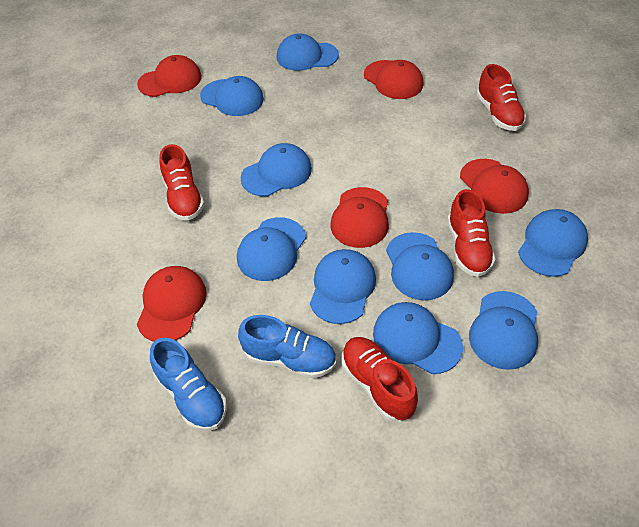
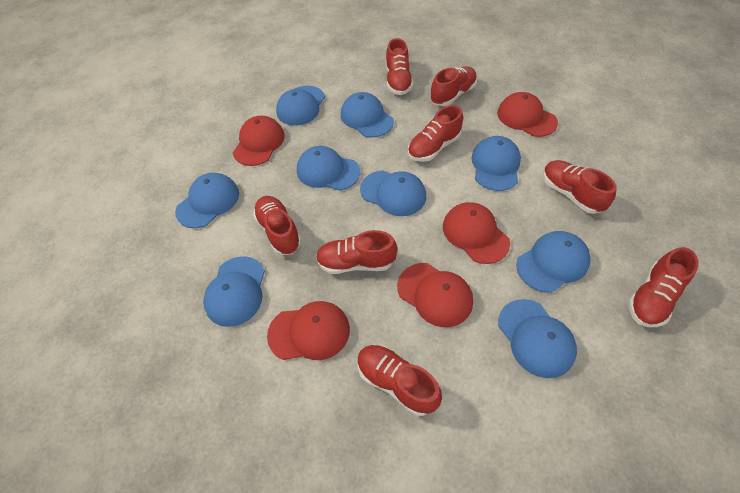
blue shoe: [150,338,227,431] [238,315,336,378] = 2 -> none = 0
red shoe: [159,144,204,221] [342,337,418,421] [447,189,496,277] [476,64,526,131] = 4 -> [253,196,301,255] [316,230,398,274] [358,345,442,416] [386,38,413,95] [408,105,463,162] [430,67,477,106] [543,160,617,214] [628,247,699,327] = 8

